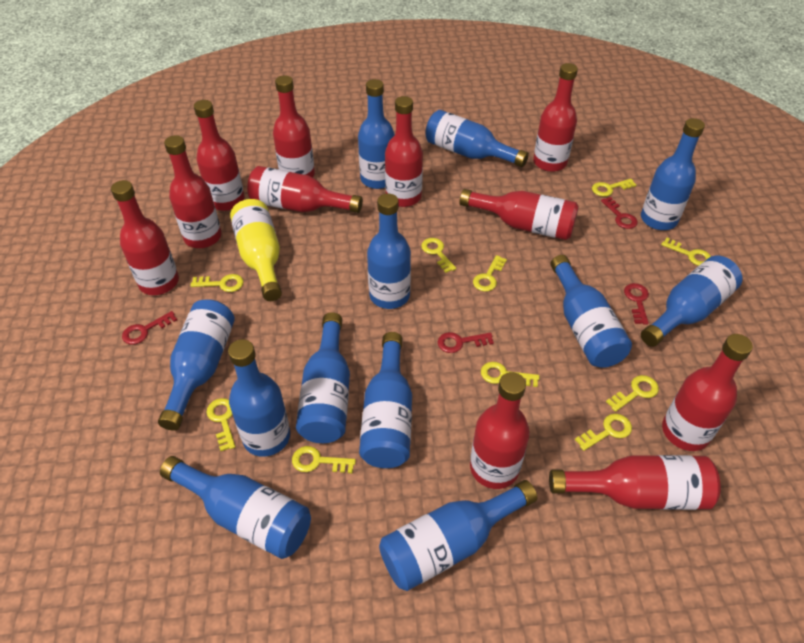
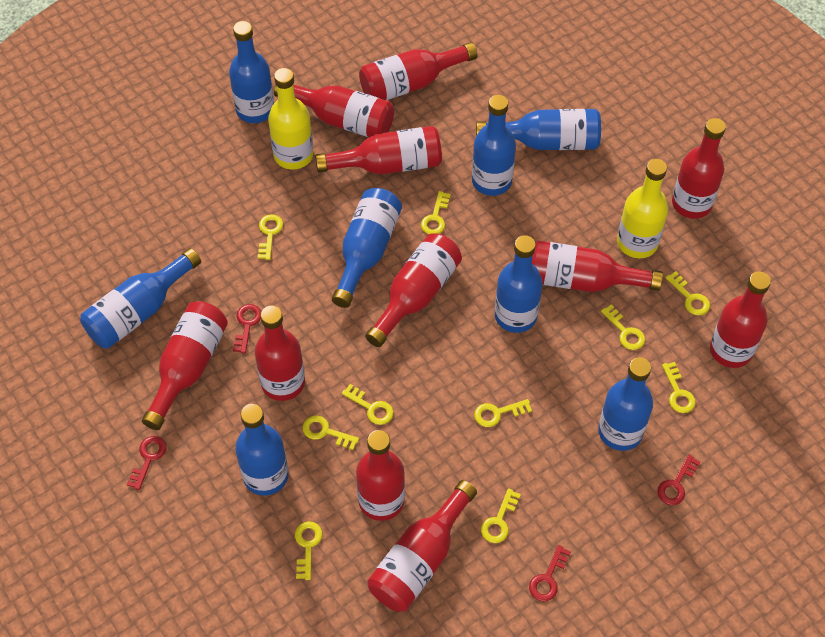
blue bottle: [158,299,235,431] [160,456,311,559] [228,339,290,457] [296,312,350,443] [358,79,395,189] [359,332,412,468] [367,194,411,309] [379,480,537,591] [425,110,529,167] [550,255,632,368] [641,118,705,230] [641,256,743,347] = 12 -> [80,248,201,349] [229,21,274,123] [235,404,289,496] [332,188,402,308] [472,95,516,196] [476,109,601,150] [495,235,543,333] [598,357,653,451] = 8
yellow bottle: [230,199,282,301] = 1 -> [268,68,313,169] [617,159,668,258] = 2

